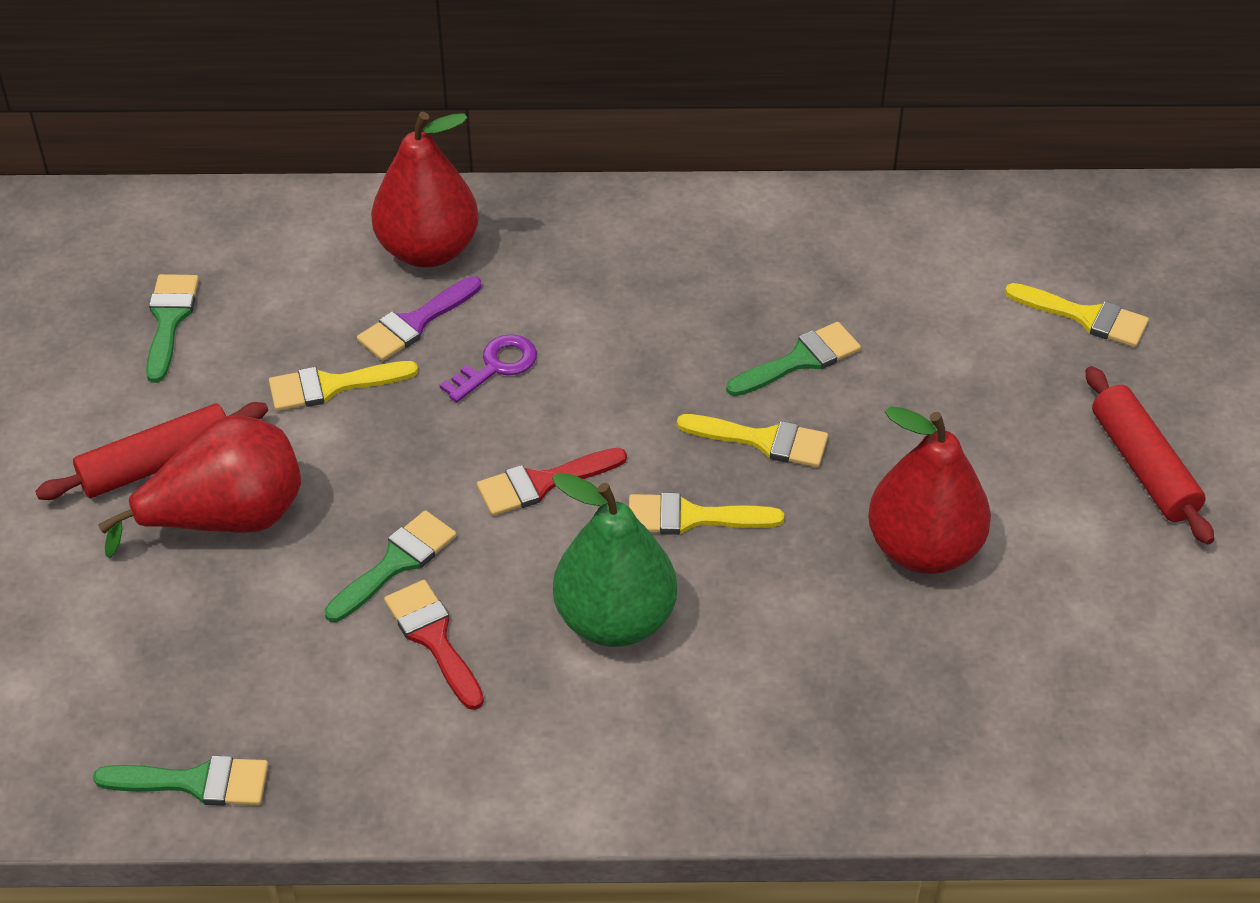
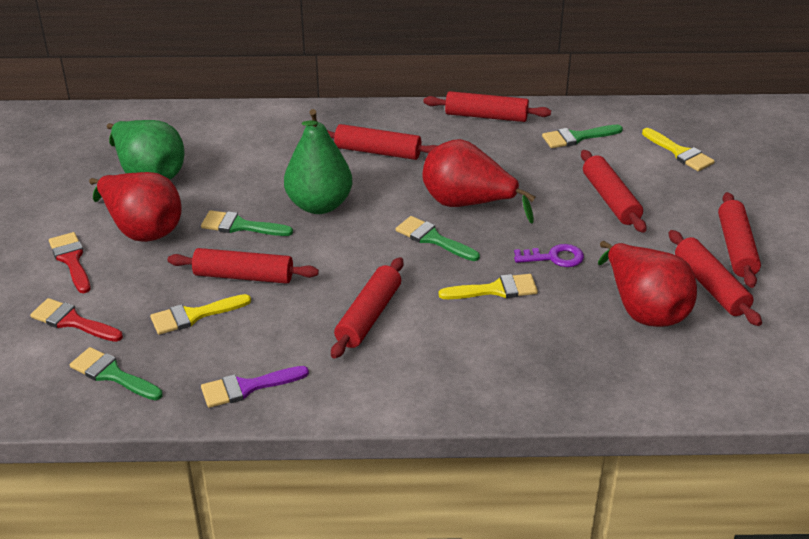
green pear: [552,473,677,647] = 1 -> [107,120,185,180] [284,109,352,214] = 2
red rolling pin: [35,402,268,500] [1086,366,1214,544] = 2 -> [167,248,319,284] [327,124,437,160] [331,257,403,359] [423,91,551,122] [581,150,646,233] [669,230,762,326] [718,192,761,288] = 7
yellow brush: [269,361,418,411] [629,493,784,535] [677,414,828,467] [1005,283,1149,347] = 4 -> [150,294,251,335] [439,274,538,299] [642,128,715,171] = 3

